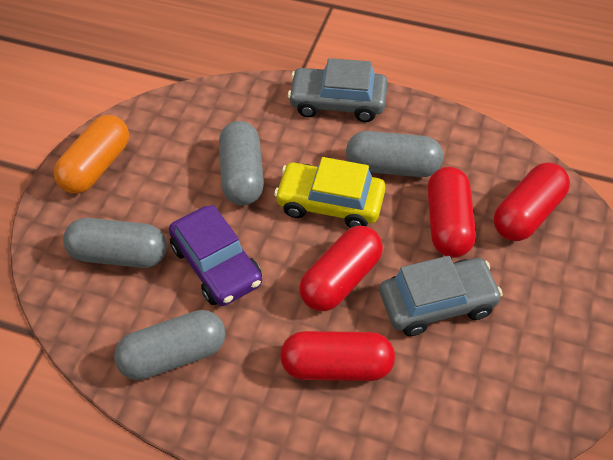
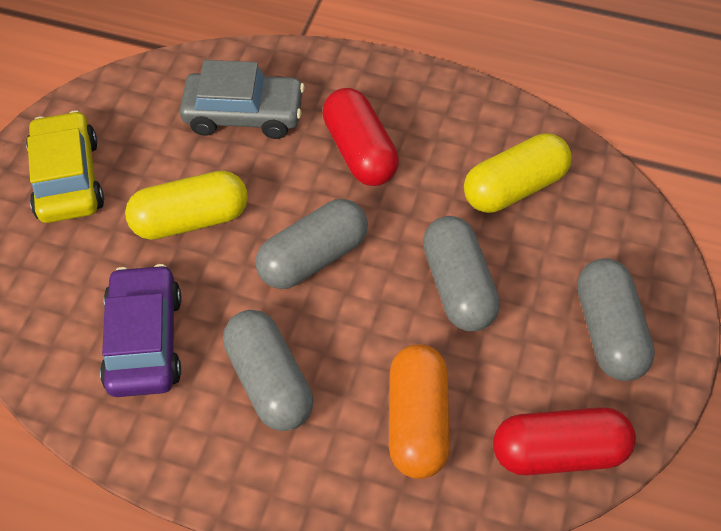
grey car: [288,58,388,122] [380,256,503,336] = 2 -> [180,60,305,139] = 1
red capsule: [280,331,395,381] [299,226,383,311] [427,167,476,258] [494,162,570,241] = 4 -> [322,88,399,186] [493,407,636,476] = 2
yellow capsule: none = 0 -> [125,170,248,240] [464,133,572,213] = 2

